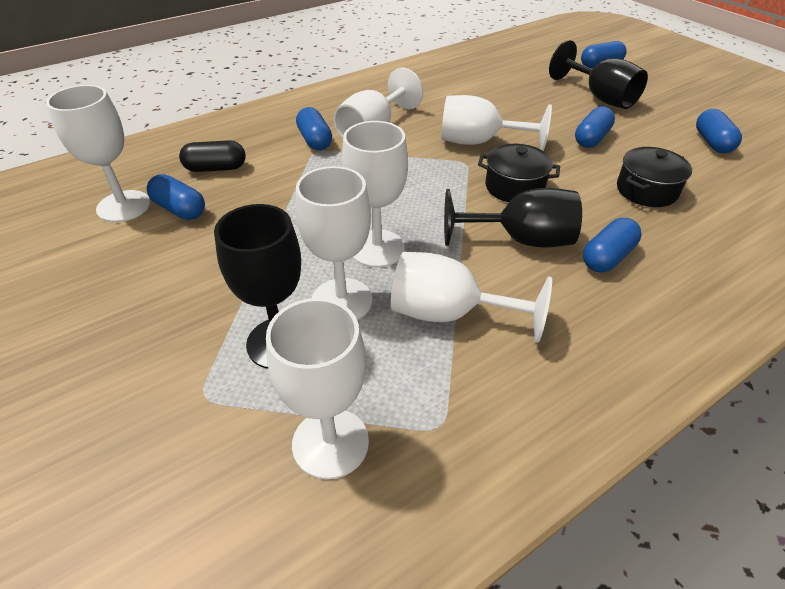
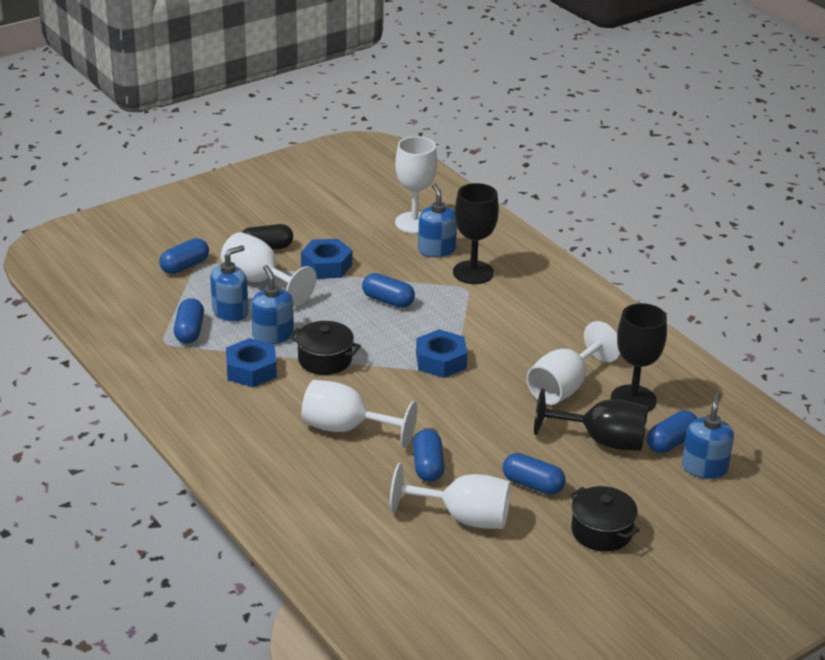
blue nut: none = 0 -> [226,338,277,387] [301,239,352,279] [416,329,467,378] = 3
blue soap dispenser: none = 0 -> [210,245,248,322] [251,265,294,344] [418,183,457,257] [682,392,734,479] = 4
white goblet: [46,85,150,222] [266,298,369,480] [296,166,373,320] [334,68,423,139] [342,121,408,268] [391,251,552,343] [441,95,552,151] = 7 -> [221,232,317,306] [301,380,418,448] [390,463,511,529] [395,136,437,234] [527,321,620,405] = 5

